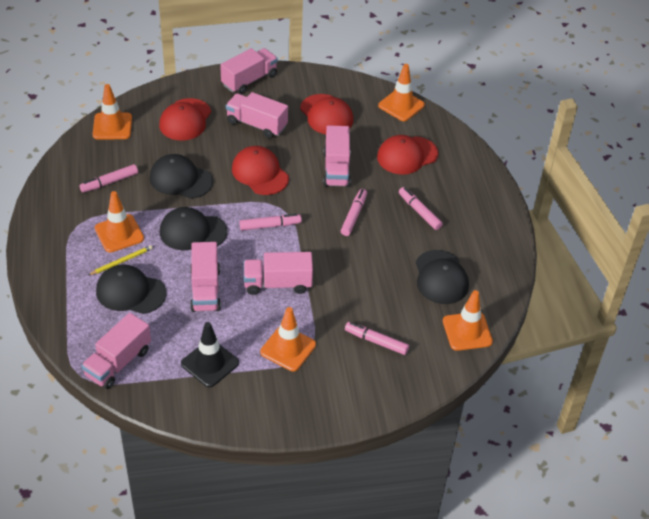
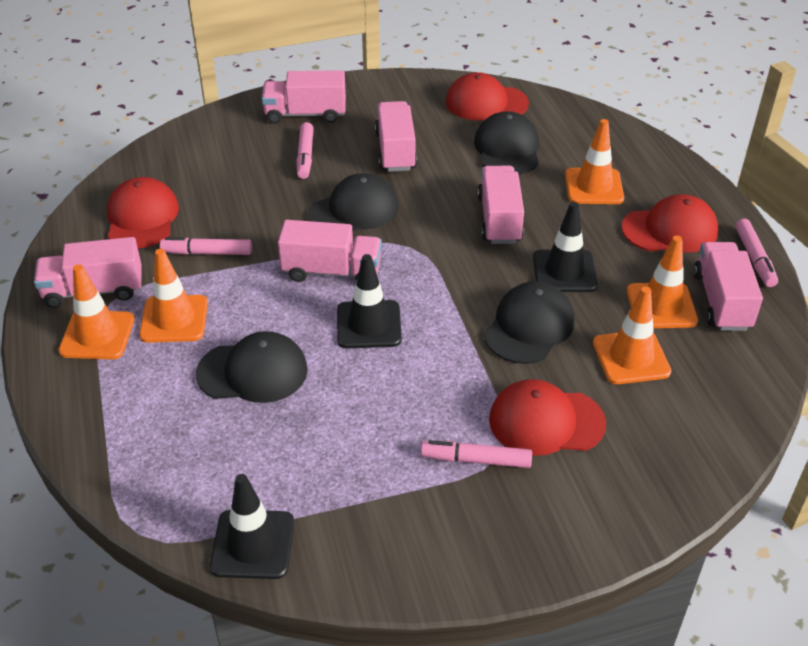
black traffic cone: [181,322,239,387] = 1 -> [210,474,294,579] [337,254,402,348] [533,202,598,292] = 3
pink marker: [79,164,138,193] [239,214,302,231] [341,189,367,236] [345,322,409,355] [399,187,443,230] = 5 -> [160,237,252,255] [296,122,314,179] [421,440,532,468] [735,219,778,287] = 4
yellow pencil: [89,245,153,275] = 1 -> none = 0

